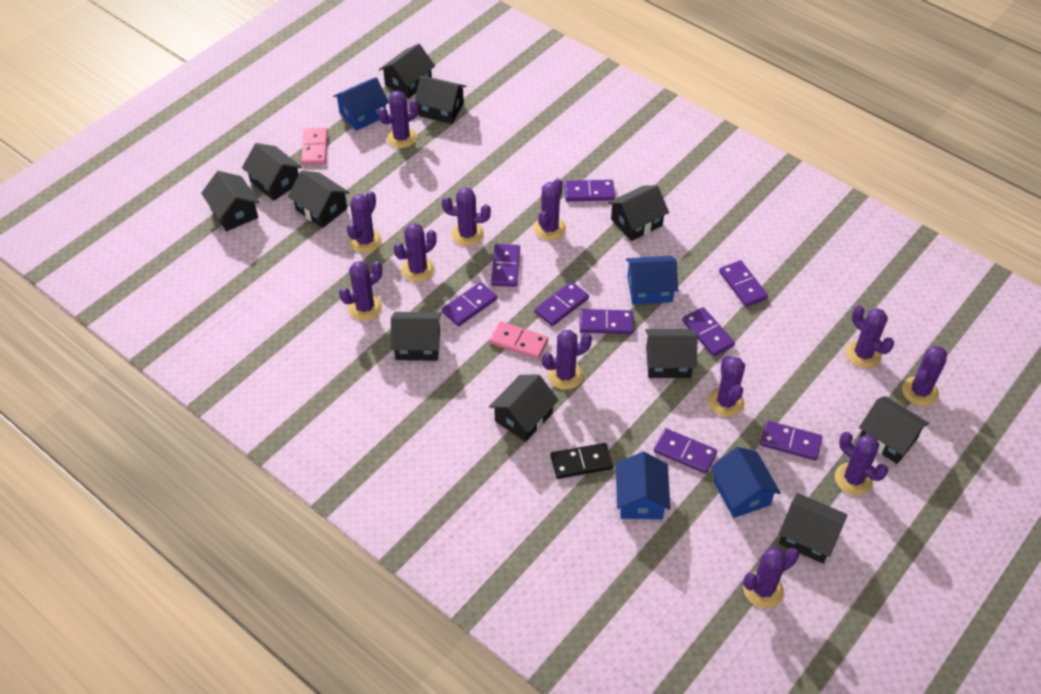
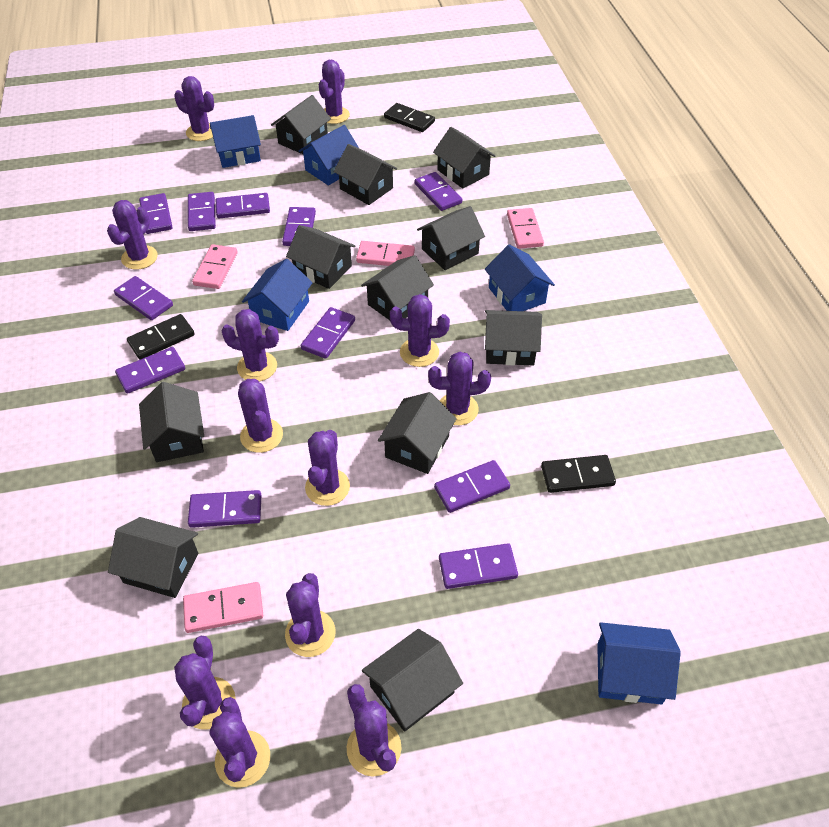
black domino: [551,443,613,479] = 1 -> [127,314,195,360] [384,103,435,132] [541,455,616,493] = 3
blue house: [333,77,389,131] [616,452,671,519] [626,256,678,304] [711,447,781,518] = 4 -> [210,115,261,168] [242,259,313,331] [299,125,359,186] [485,244,555,311] [597,622,681,704] = 5
pink domino: [301,128,328,165] [489,321,548,359] = 2 -> [183,582,263,633] [192,244,237,289] [356,241,415,266] [507,208,544,249] = 4
purple domino: [442,282,497,326] [491,244,520,287] [535,281,589,326] [564,180,615,202] [580,309,634,334] [654,428,717,474] [682,307,735,356] [719,260,768,307] [760,421,822,460] = 9 -> [114,276,173,320] [115,347,185,394] [139,193,172,234] [188,192,216,231] [188,490,261,528] [216,193,270,218] [282,207,316,246] [301,307,355,359] [415,172,462,211] [434,460,510,513] [439,543,518,589] = 11

